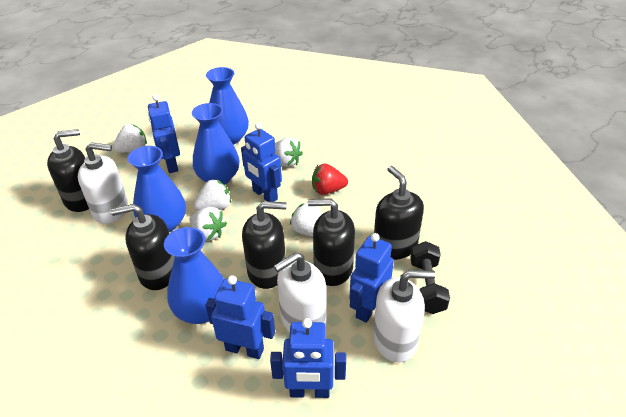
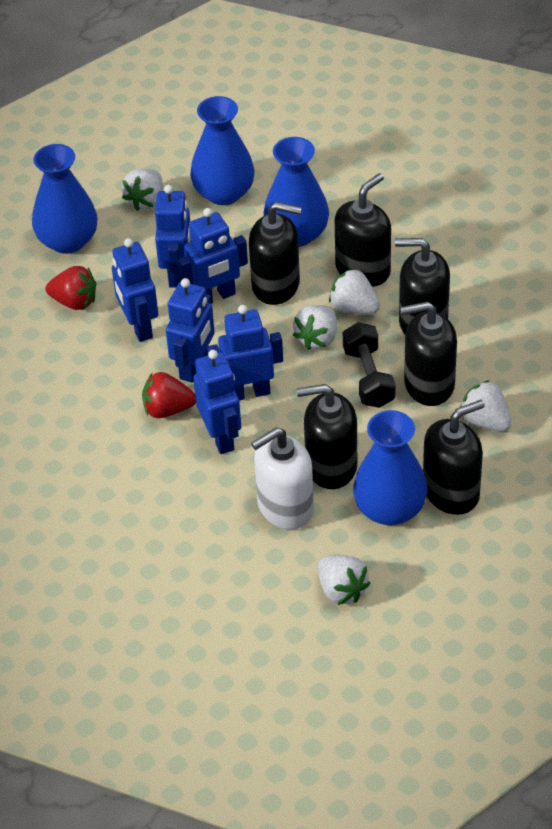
black soap dispenser: [47,129,89,212] [111,204,175,290] [242,201,286,289] [308,198,355,286] [374,166,424,260] = 5 -> [249,202,302,305] [297,384,357,489] [335,173,391,287] [395,238,450,334] [400,301,457,406] [423,400,485,515] = 6
blue robot: [148,95,180,173] [205,275,275,359] [241,123,282,202] [270,318,346,398] [349,233,394,323] = 5 -> [112,238,158,342] [155,185,191,288] [166,278,215,383] [178,208,248,304] [193,350,241,454] [207,305,283,400] = 6
red strawberry: [312,164,348,195] = 1 -> [46,266,96,310] [142,372,196,418] = 2
white soap dispenser: [78,142,128,224] [274,252,327,333] [373,270,435,362] = 3 -> [251,427,314,530] = 1

